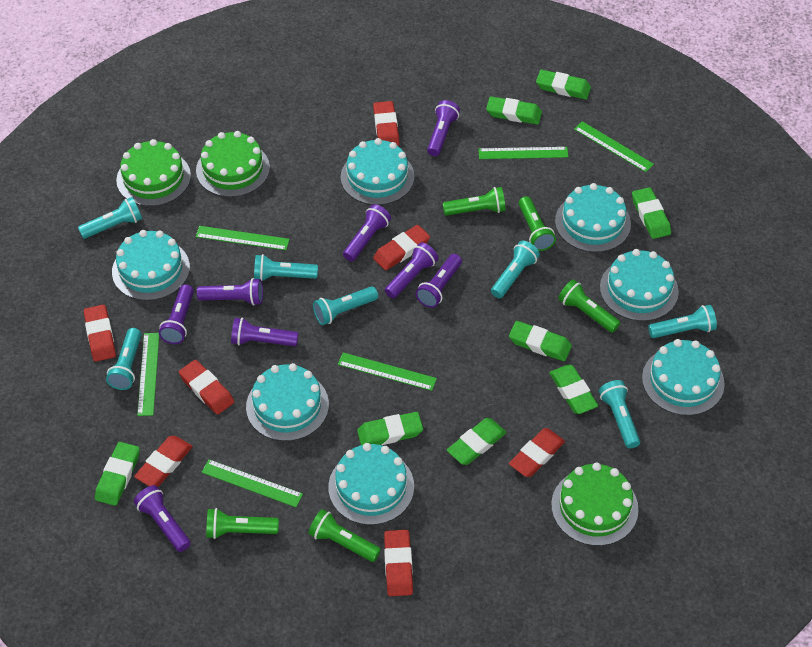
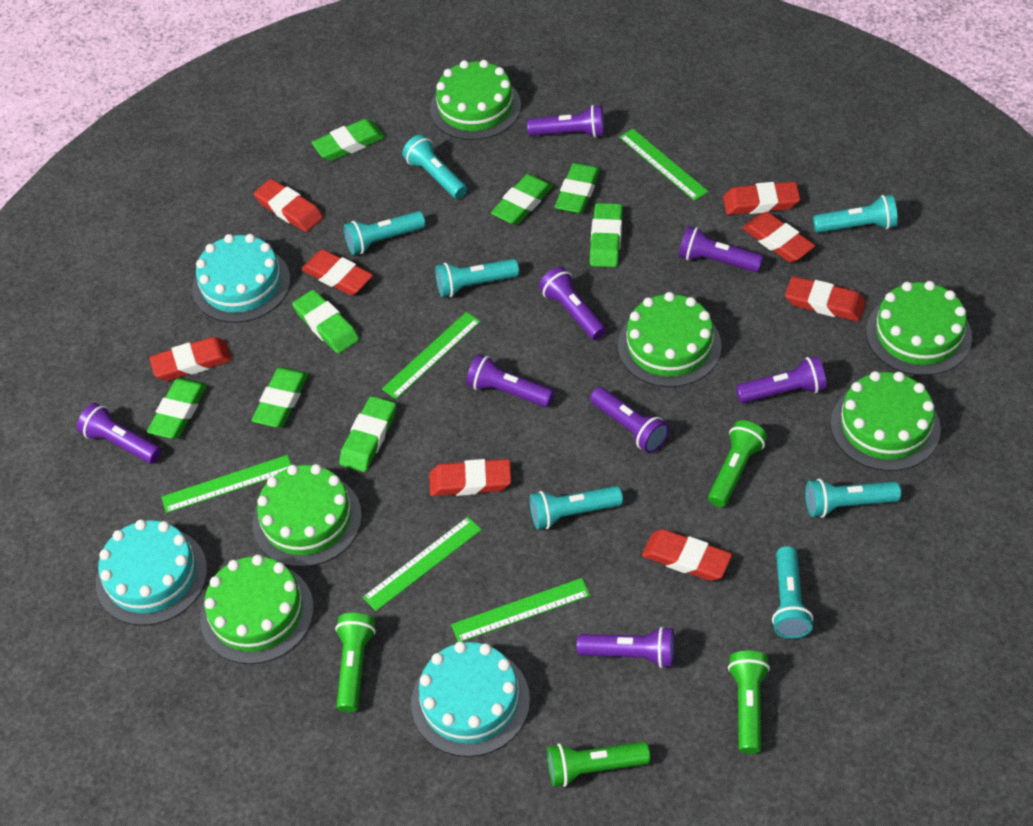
green cake: [116,139,191,206] [196,131,270,197] [551,462,638,546] = 3 -> [200,555,314,664] [252,464,362,567] [430,60,521,140] [618,292,722,387] [831,371,941,471] [866,281,972,376] = 6
green flashlight: [206,508,279,539] [309,509,381,562] [443,187,506,216] [519,196,556,251] [558,280,620,333] = 5 -> [335,613,376,712] [547,742,650,787] [708,420,767,507] [728,651,770,754] = 4
green ruler: [137,333,159,416] [196,226,290,250] [201,459,303,507] [338,353,437,391] [478,147,568,159] [574,121,654,172] = 6 -> [161,455,291,513] [363,517,482,611] [382,312,481,399] [451,578,590,642] [619,129,708,201] = 5
red eraser: [84,305,116,362] [134,436,193,487] [179,360,234,414] [373,101,400,146] [373,225,430,270] [384,530,413,596] [509,428,565,477] = 7 -> [149,337,232,381] [254,179,323,232] [301,249,373,296] [430,459,511,496] [642,529,732,581] [723,182,800,215] [742,212,815,262] [785,276,866,322] = 8
turquoise cake: [112,230,190,301] [246,363,329,441] [328,443,414,525] [341,138,414,205] [555,183,631,252] [600,249,679,321] [642,339,725,416] = 7 -> [96,519,207,626] [192,234,290,323] [411,641,530,757] = 3

